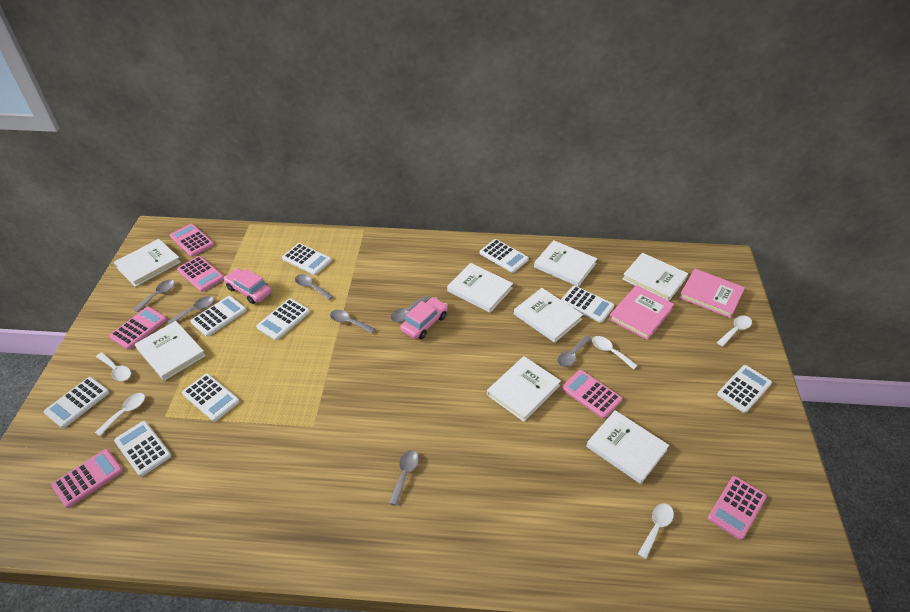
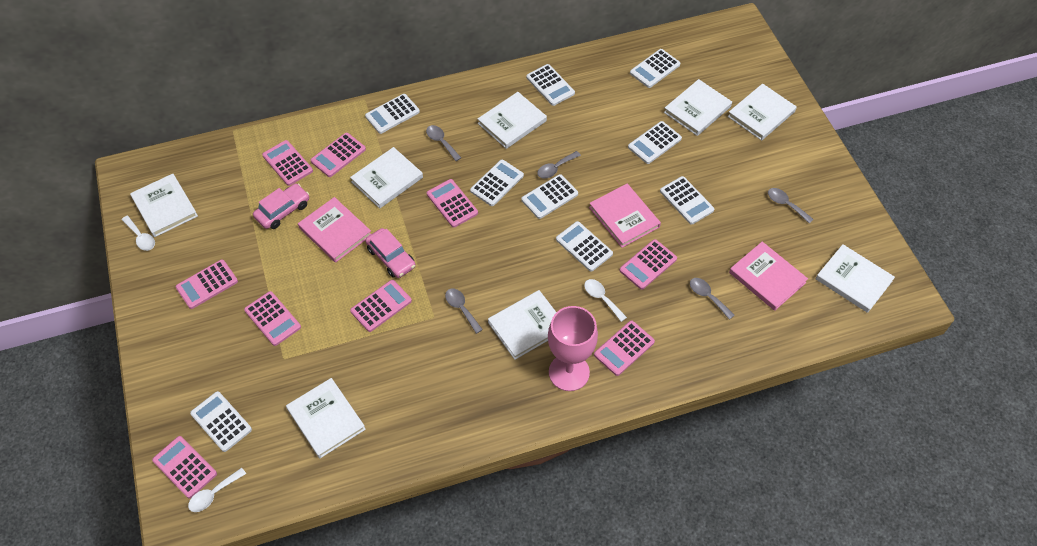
grey spoon: [133,280,175,312] [167,296,214,324] [295,274,333,300] [330,310,375,334] [389,450,419,506] [391,295,430,322] [558,335,592,367] = 7 -> [426,125,461,161] [445,289,483,334] [537,151,581,178] [690,278,734,320] [768,188,813,223] = 5
pink book: [609,285,674,340] [679,269,745,318] = 2 -> [298,197,371,263] [589,184,661,248] [729,242,808,311] = 3
pink calculator: [51,449,123,508] [109,307,167,350] [170,224,214,257] [177,256,224,292] [562,370,622,418] [708,476,767,540] = 6 -> [152,436,217,498] [176,259,238,309] [244,291,301,346] [262,140,313,186] [311,133,366,177] [350,280,412,332] [427,179,478,228] [594,321,655,376] [619,239,677,290] = 9
pink goblet: none = 0 -> [548,306,598,391] = 1
white spoon: [95,393,145,436] [96,352,131,381] [592,336,638,370] [638,503,674,559] [717,315,752,347] = 5 -> [122,216,155,251] [188,468,246,512] [584,279,627,322] = 3

